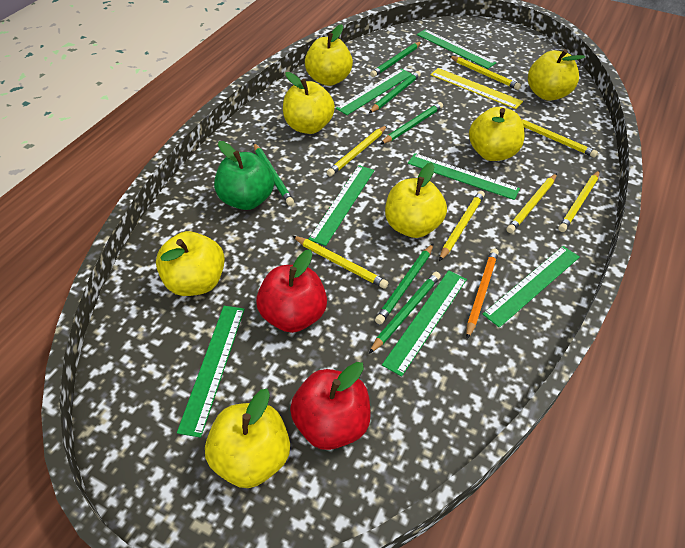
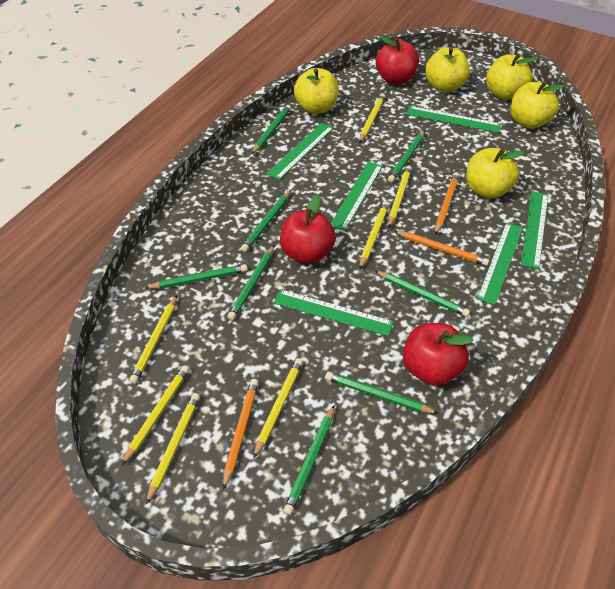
green apple: [214,141,274,210] = 1 -> none = 0
green pencil: [253,143,294,206] [369,71,421,113] [369,272,441,354] [370,41,422,77] [375,243,434,324] [381,102,443,144] = 6 -> [145,264,248,289] [228,245,274,320] [241,190,291,252] [251,105,291,154] [283,405,334,515] [325,372,439,414] [374,270,470,317] [388,130,425,182] = 8
green ruler: [177,306,245,438] [309,165,374,246] [336,69,412,115] [382,270,467,376] [408,153,520,200] [417,29,496,69] [483,246,580,328] = 7 -> [266,123,334,180] [274,289,394,336] [331,162,383,231] [406,106,501,133] [477,223,523,305] [521,191,548,269] = 6
orange pencil: [466,249,499,339] = 1 -> [223,379,259,490] [394,231,489,266] [435,172,459,235] = 3
red apple: [256,249,327,333] [290,362,371,450] = 2 -> [280,195,336,264] [376,35,419,84] [403,323,473,386] = 3
yellow apple: [156,231,225,296] [205,389,290,488] [283,72,335,134] [305,24,353,86] [385,162,447,238] [469,107,524,161] [528,49,585,101] = 7 -> [294,68,339,114] [425,47,470,92] [466,148,525,199] [486,54,537,100] [510,81,565,129] = 5
yellow ruler: [430,68,523,109] = 1 -> none = 0

